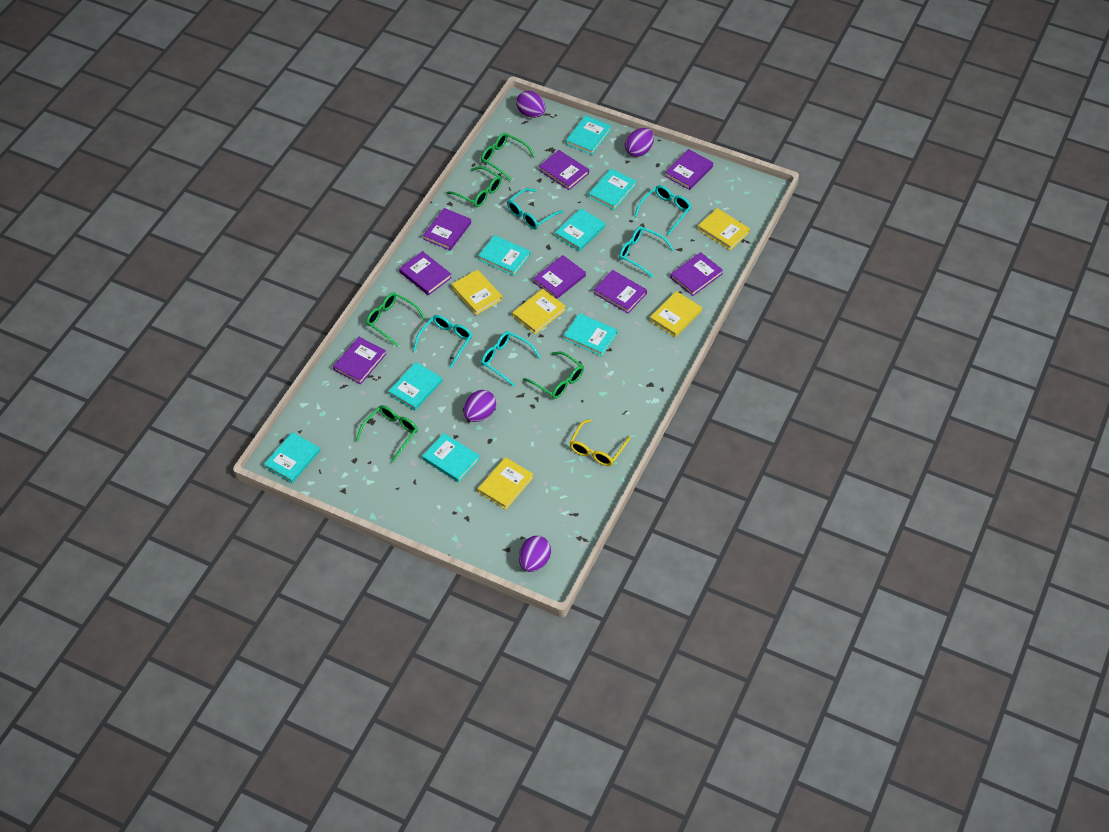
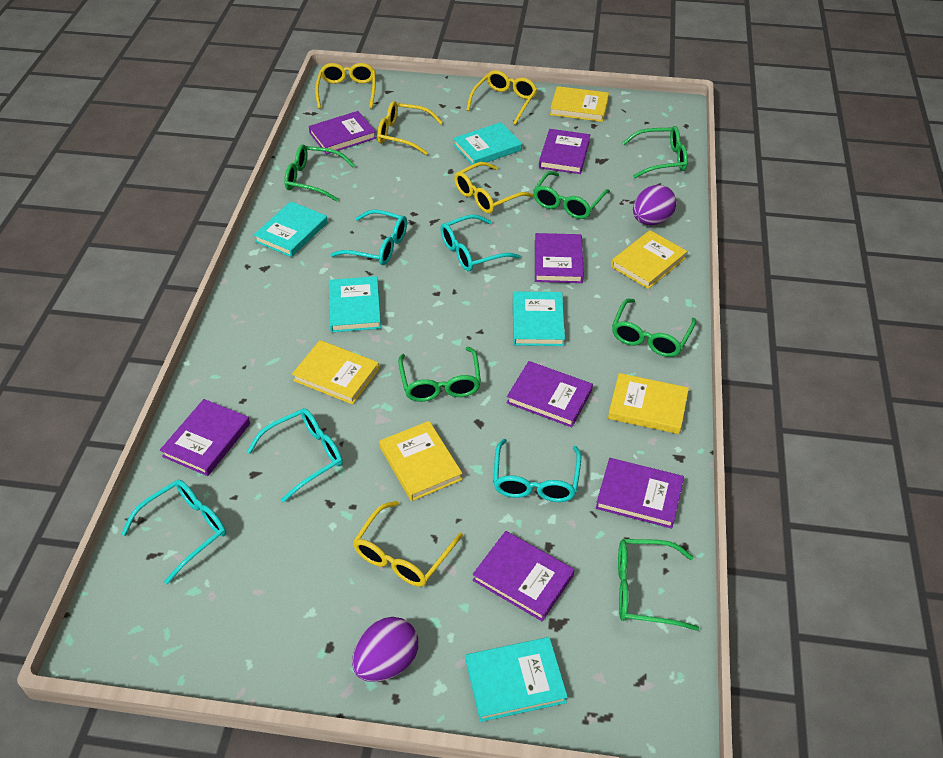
green glasses: [356,405,418,463] [366,293,426,347] [446,166,502,207] [481,133,536,181] [523,352,584,399] = 5 -> [284,144,355,202] [398,347,481,402] [533,171,610,219] [612,299,696,357] [618,539,699,631] [622,126,688,178] = 6
purple book: [333,337,386,384] [399,251,452,295] [423,208,471,251] [533,255,586,299] [539,150,589,190] [593,270,647,314] [665,149,713,190] [670,252,723,296] = 8 -> [160,399,250,476] [309,111,376,155] [473,531,574,621] [507,361,593,427] [535,233,584,283] [539,129,590,174] [596,458,684,529] = 7
purple egg: [463,390,496,422] [516,91,545,118] [519,536,551,572] [625,128,654,157] = 4 -> [352,617,418,682] [633,185,677,225] = 2
turquoise book: [264,432,320,483] [388,362,442,411] [422,433,480,483] [478,235,530,276] [555,208,605,251] [564,313,618,356] [566,115,611,155] [589,169,636,210] = 8 -> [254,201,328,257] [329,276,381,332] [453,122,522,165] [466,637,568,722] [513,291,565,346] = 5
yellow glasses: [569,419,631,466] = 1 -> [315,63,376,109] [353,501,463,587] [377,101,443,155] [454,162,533,214] [466,70,537,125] = 5

